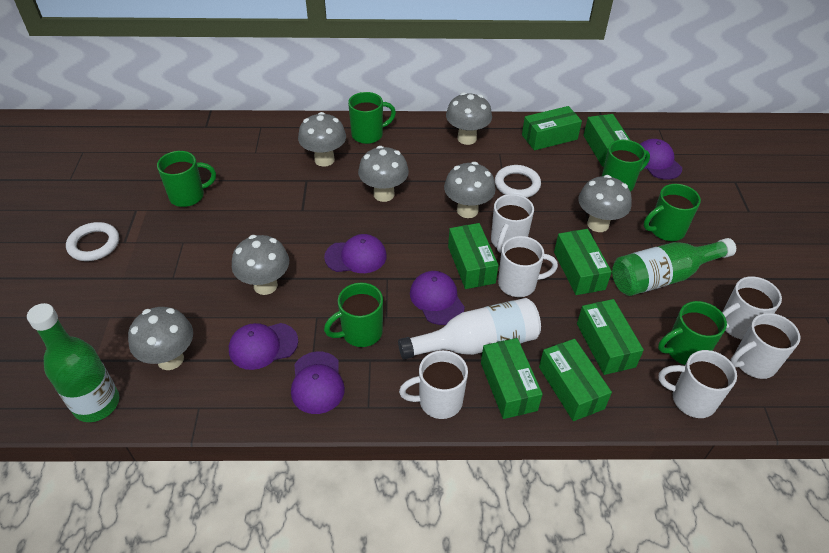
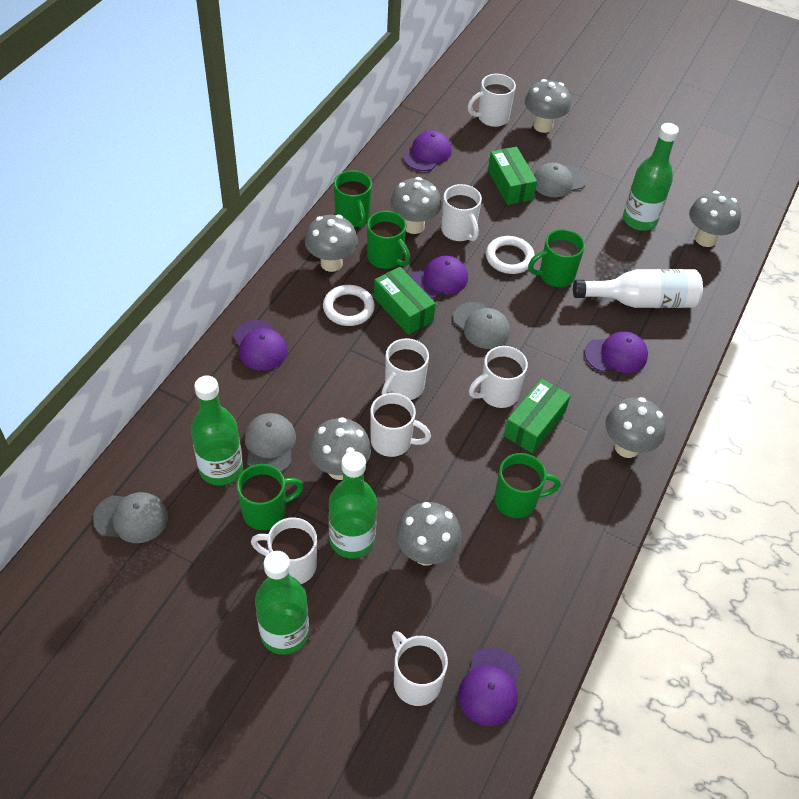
green bottle: [27,303,119,422] [612,238,736,296] = 2 -> [191,375,243,486] [255,551,309,655] [329,451,377,558] [623,123,679,231] = 4
green box: [448,223,499,289] [481,338,543,419] [522,106,582,150] [539,339,612,421] [554,229,612,295] [577,299,644,375] [584,114,630,167] = 7 -> [374,267,436,335] [488,147,537,205] [504,378,571,453] = 3
green mug: [157,151,216,207] [324,283,383,347] [348,92,396,144] [602,139,650,192] [644,184,701,241] [658,301,727,365] = 6 -> [237,464,304,530] [334,170,372,228] [367,211,410,269] [494,453,561,518] [528,229,585,287] = 5
grey cap: none = 0 -> [93,492,168,543] [245,413,296,472] [453,302,510,349] [534,163,586,197] = 4
white mug: [399,350,468,419] [491,194,534,253] [498,236,558,297] [658,350,737,418] [722,276,782,340] [730,313,800,379] = 6 -> [251,517,317,584] [370,393,431,457] [381,338,429,400] [392,631,448,706] [441,184,482,241] [468,74,516,127] [469,346,528,408] = 7

